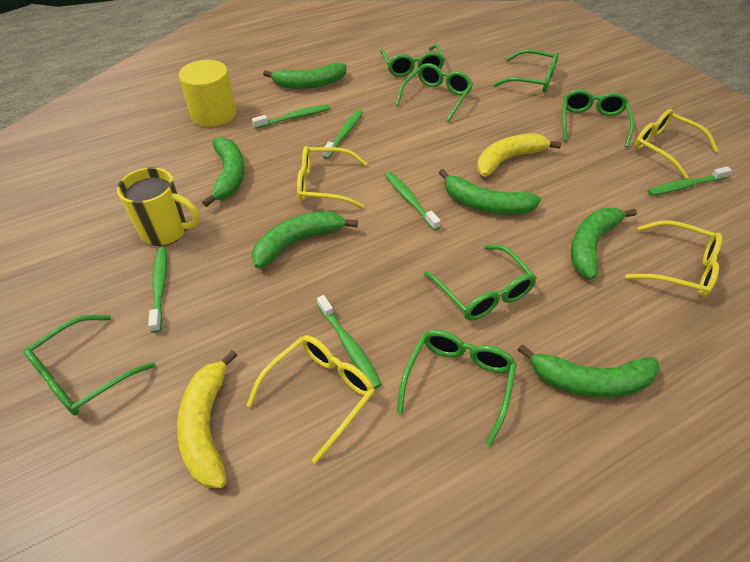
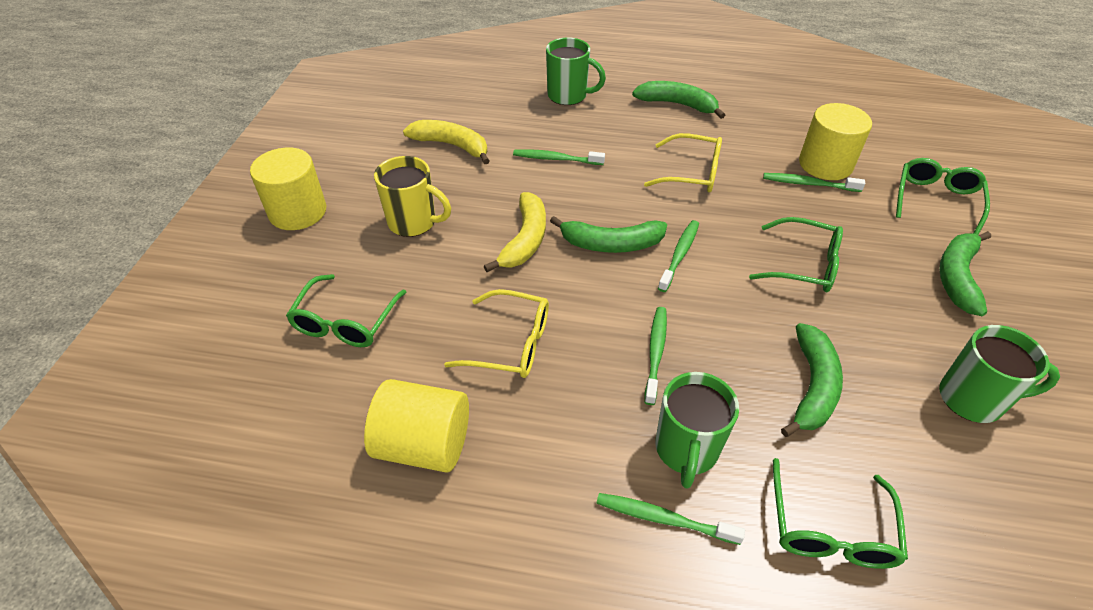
green banana: [202,137,245,207] [252,211,358,269] [263,63,347,89] [439,169,541,215] [518,344,659,398] [571,208,637,279] = 6 -> [550,216,667,253] [632,81,725,119] [781,323,843,437] [939,231,991,316] = 4
green glasses: [23,315,156,416] [380,44,445,77] [395,63,473,122] [397,330,517,447] [424,245,536,321] [494,49,559,93] [562,89,634,147] = 7 -> [286,274,406,347] [749,217,843,292] [773,458,908,569] [896,158,990,235] = 4
green mug: none = 0 -> [546,38,606,105] [656,372,739,489] [939,325,1060,423] = 3
green toothbrush: [148,247,167,333] [252,104,330,129] [317,295,382,389] [322,110,363,159] [385,172,441,231] [647,166,732,196] = 6 -> [513,149,605,165] [596,493,745,545] [644,307,667,405] [658,220,699,292] [763,173,865,192] = 5
yellow cylinder: [179,60,236,127] = 1 -> [250,148,326,230] [364,379,469,473] [799,103,872,180] = 3
yellow glasses: [246,335,375,464] [297,146,367,208] [625,220,722,297] [634,109,718,179] = 4 -> [444,289,549,378] [644,133,722,192] = 2

